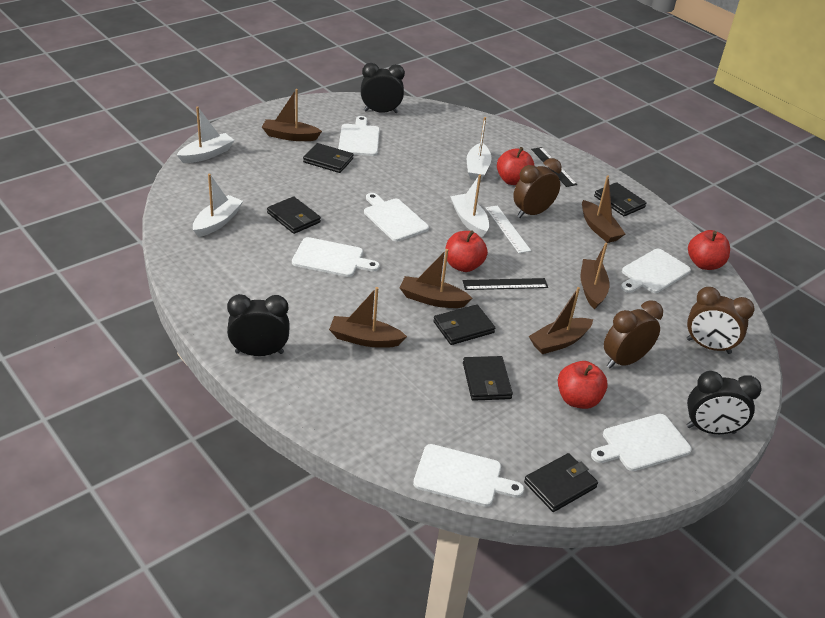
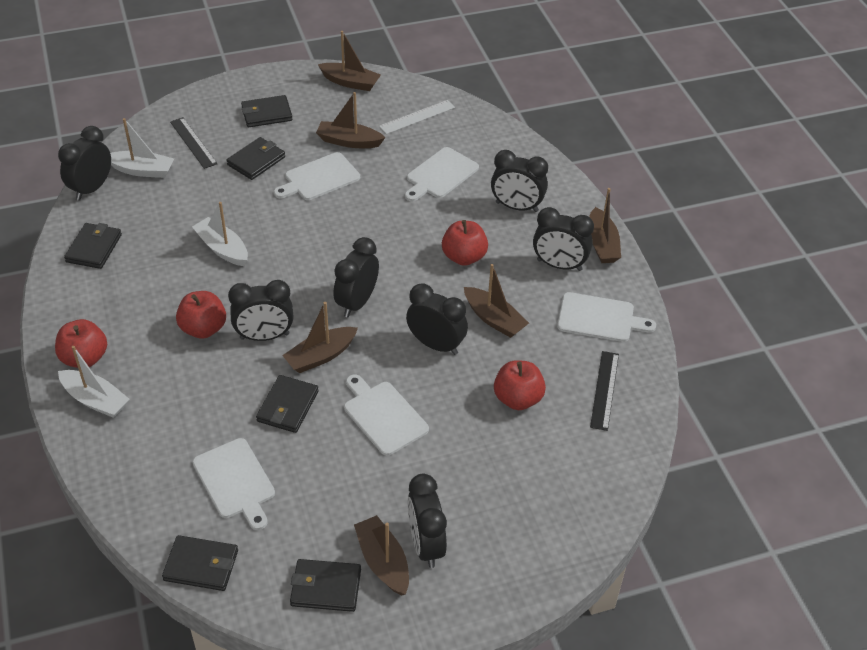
black clock: [227,294,290,356] [361,63,405,113] [686,371,762,434] = 3 -> [58,126,111,201] [228,280,293,341] [333,237,379,317] [406,283,468,355] [408,474,447,568] [491,150,548,212] [533,207,594,271] = 7
brown clock: [513,158,562,218] [604,300,663,368] [687,287,754,354] = 3 -> none = 0
white boat: [177,107,234,163] [193,174,243,237] [450,174,489,238] [467,117,492,180] = 4 -> [58,346,130,418] [110,118,174,178] [192,202,248,266] = 3
white cutting board: [292,237,380,277] [338,116,380,156] [364,193,429,242] [413,444,524,507] [591,414,692,471] [621,249,691,293] = 6 -> [193,438,275,530] [274,152,360,200] [344,374,429,456] [405,147,479,202] [557,292,656,342] = 5

